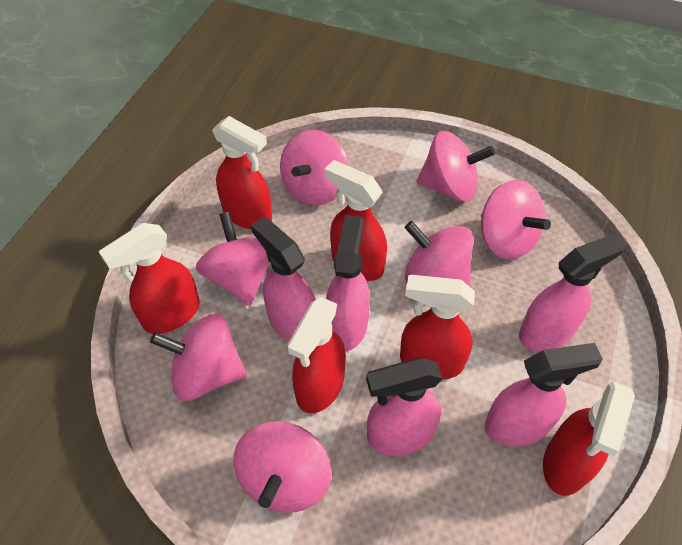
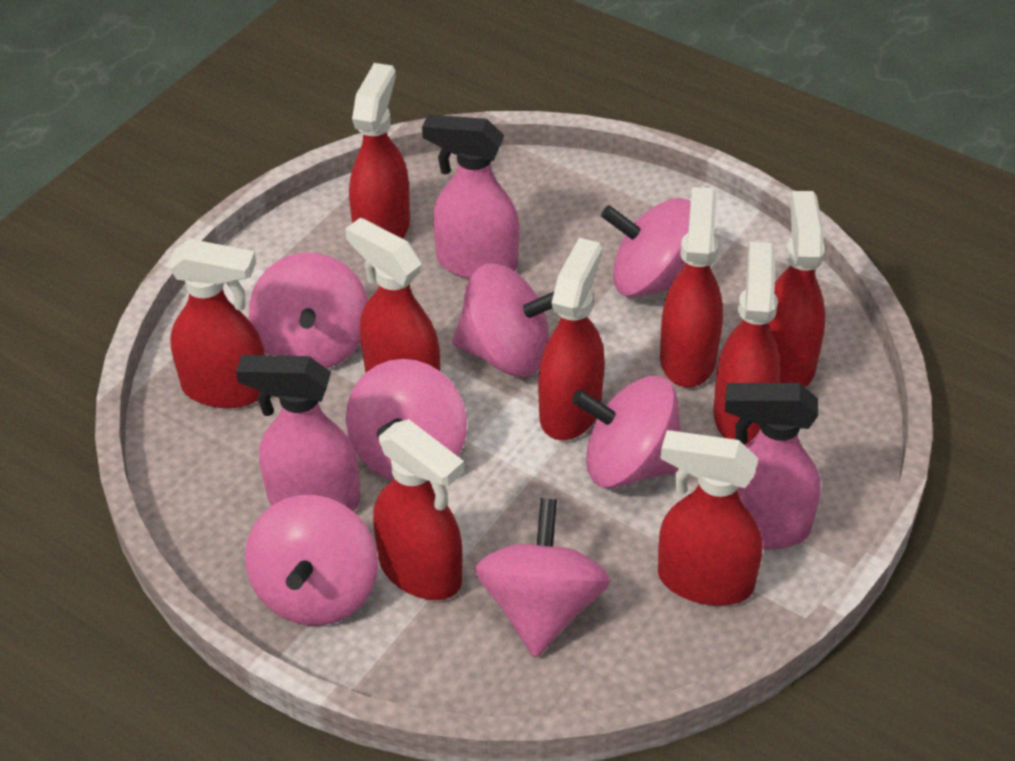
pink spray bottle: [251,217,316,341] [326,215,370,351] [366,357,443,456] [485,343,603,447] [519,234,625,351] = 5 -> [236,355,360,511] [422,114,520,279] [725,383,821,550] = 3
red spray bottle: [98,223,200,334] [212,116,272,229] [287,297,346,413] [325,160,387,281] [400,275,475,380] [543,381,635,496] = 6 -> [168,239,265,408] [345,218,440,372] [349,63,410,239] [373,419,464,600] [538,238,605,440] [658,430,762,606] [660,187,723,387] [713,242,780,445] [768,191,825,387] = 9

